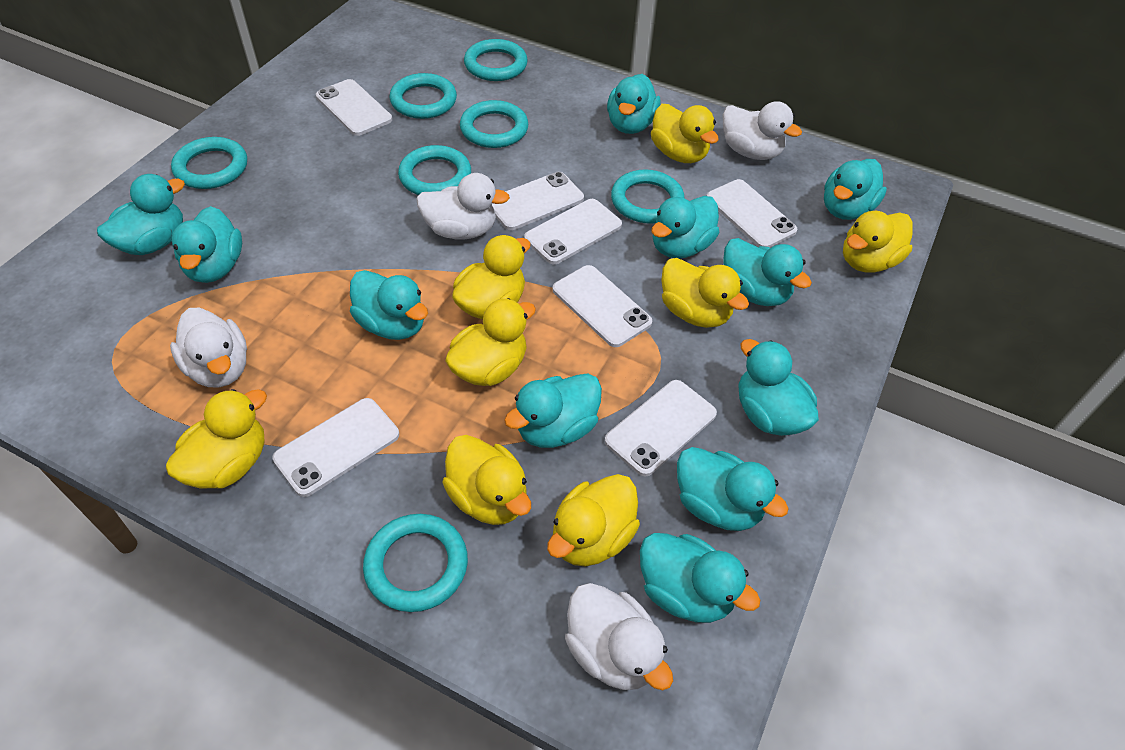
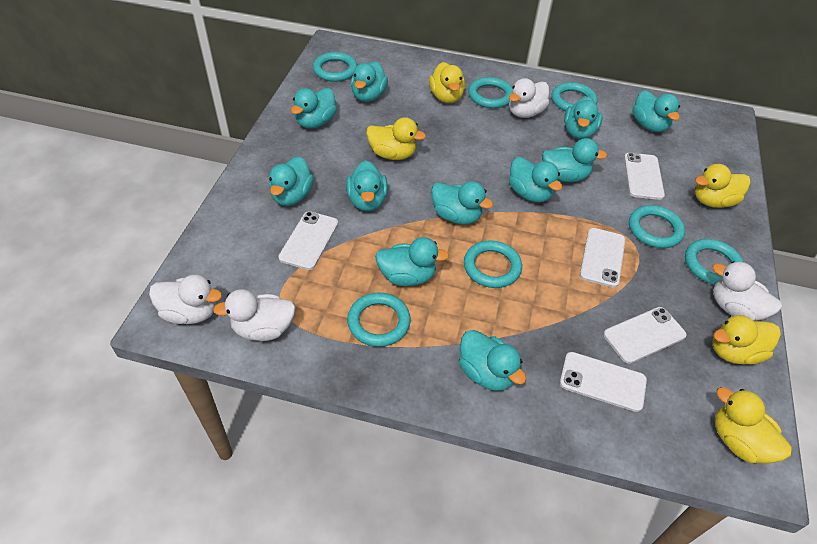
white phone: [272,398,399,497] [316,79,392,136] [492,172,584,230] [524,199,622,264] [553,265,652,347] [605,380,717,476] [707,179,797,248] = 7 -> [278,211,338,270] [560,352,647,412] [580,228,625,288] [604,307,686,364] [624,153,665,200] = 5
yellow duck: [166,389,267,489] [442,435,531,525] [445,298,536,386] [452,235,531,319] [547,474,640,566] [651,104,719,163] [661,258,749,328] [843,211,913,273] = 8 -> [366,117,426,160] [429,62,465,103] [695,164,750,208] [712,315,781,364] [715,387,792,464] = 5

